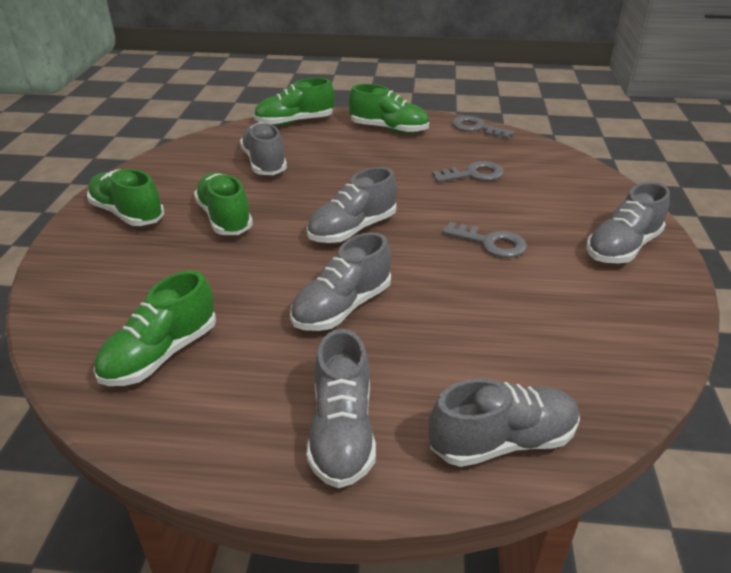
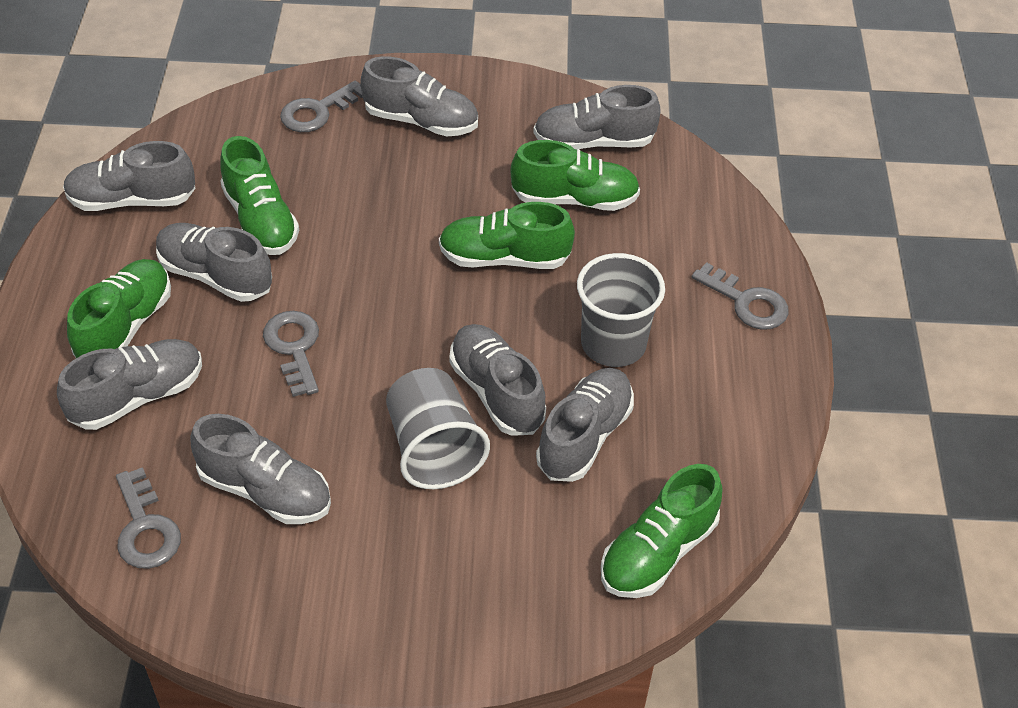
grey cup: none = 0 -> [386,368,490,489] [577,253,665,367] = 2
grey key: [432,161,504,182] [442,222,527,258] [452,116,514,139] = 3 -> [116,467,181,569] [263,311,319,397] [280,81,362,132] [692,262,789,330] = 4
grey shoe: [240,122,287,175] [290,232,391,331] [307,167,397,243] [307,329,376,488] [428,379,580,467] [586,182,670,264] = 6 -> [57,339,202,430] [63,141,196,211] [156,223,272,302] [190,414,331,524] [360,56,478,136] [449,324,546,436] [533,85,661,149] [536,368,634,482] = 8

